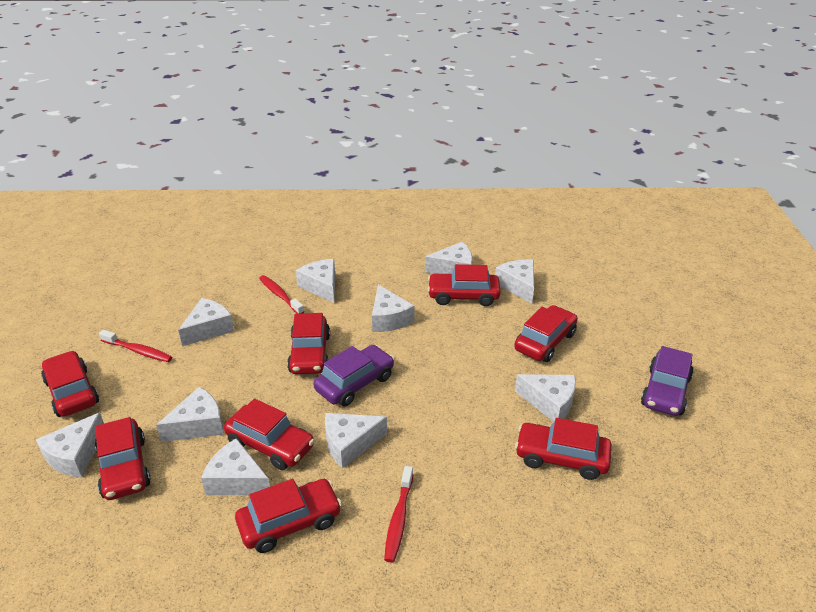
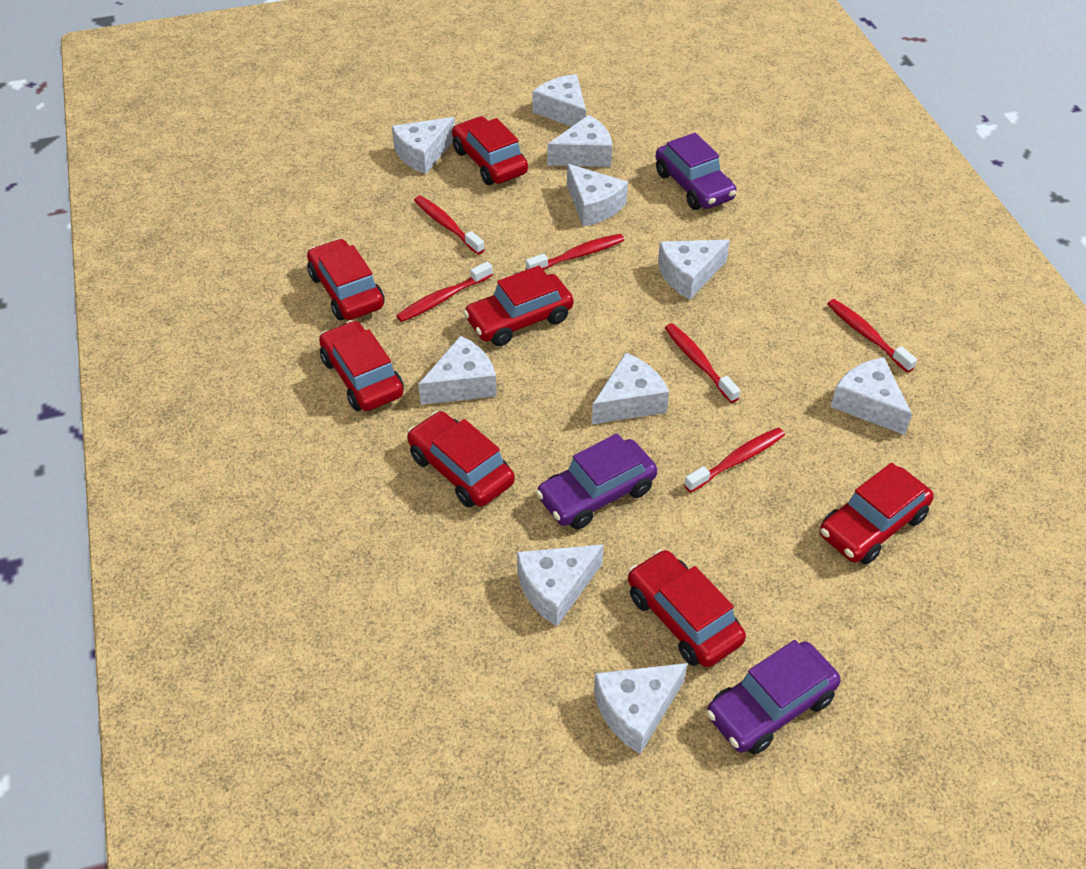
purple car: [313,345,394,406] [641,346,694,416] = 2 -> [536,434,657,529] [655,133,736,210] [706,640,841,755] = 3
red car: [41,351,99,417] [95,417,151,500] [224,399,315,470] [235,479,342,553] [287,313,330,374] [427,264,500,306] [514,305,578,362] [515,418,612,480] = 8 -> [307,239,384,320] [319,320,404,411] [407,411,515,508] [452,116,528,185] [463,266,573,346] [628,549,746,667] [820,463,934,565] = 7
red toothbrush: [99,330,172,362] [259,275,304,314] [384,466,413,563] = 3 -> [396,261,493,322] [414,196,485,255] [526,234,624,270] [665,323,740,403] [684,427,785,493] [827,299,917,373] = 6

